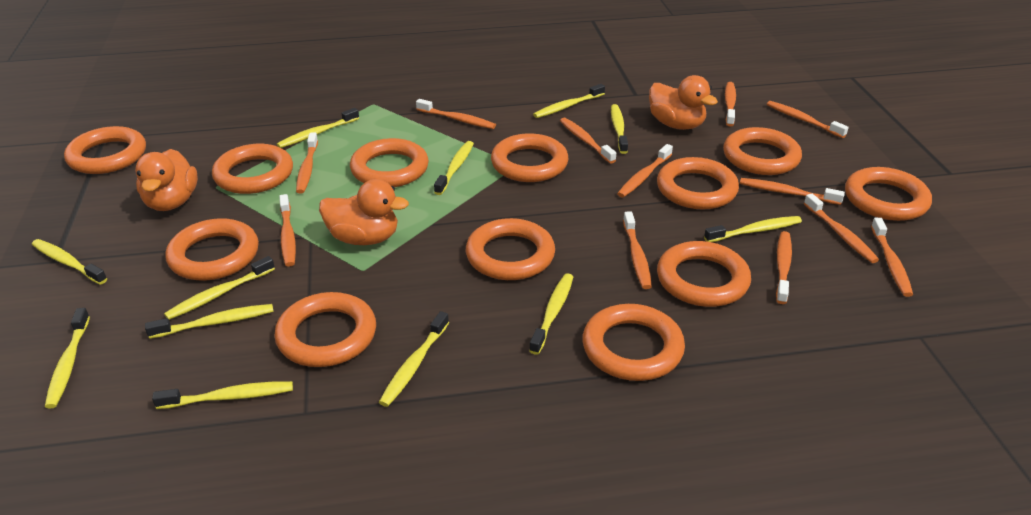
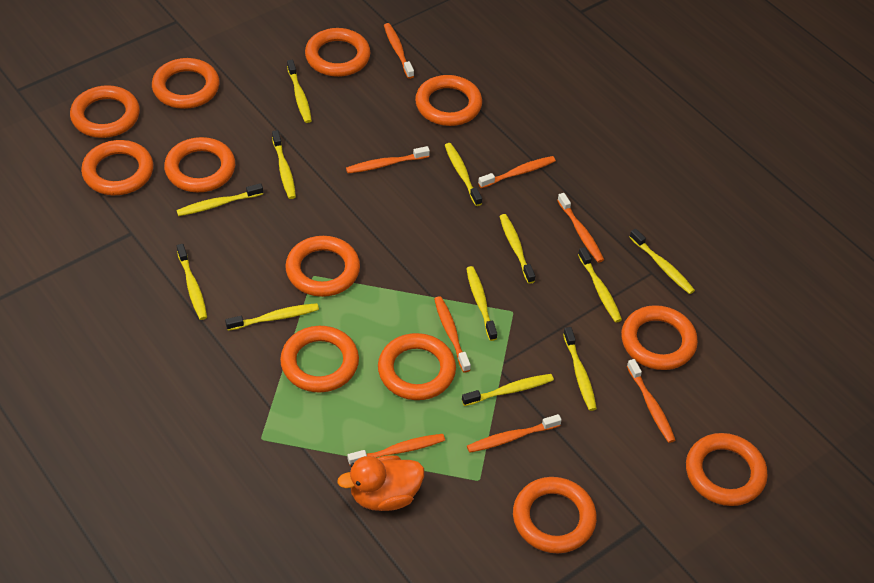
orange duck: [135,149,198,211] [319,179,409,245] [649,75,718,130] = 3 -> [337,455,424,511] = 1
orange toothbrush: [279,194,296,266] [296,133,318,194] [416,99,496,129] [560,118,616,164] [617,144,673,197] [623,211,652,289] [725,82,736,127] [740,178,845,205] [767,101,849,138] [776,231,792,304] [804,194,879,263] [871,218,913,297] = 12 -> [346,146,430,173] [348,434,445,466] [384,23,414,79] [434,296,471,372] [467,414,562,453] [478,156,556,188] [557,193,604,263] [627,359,675,443] = 8

